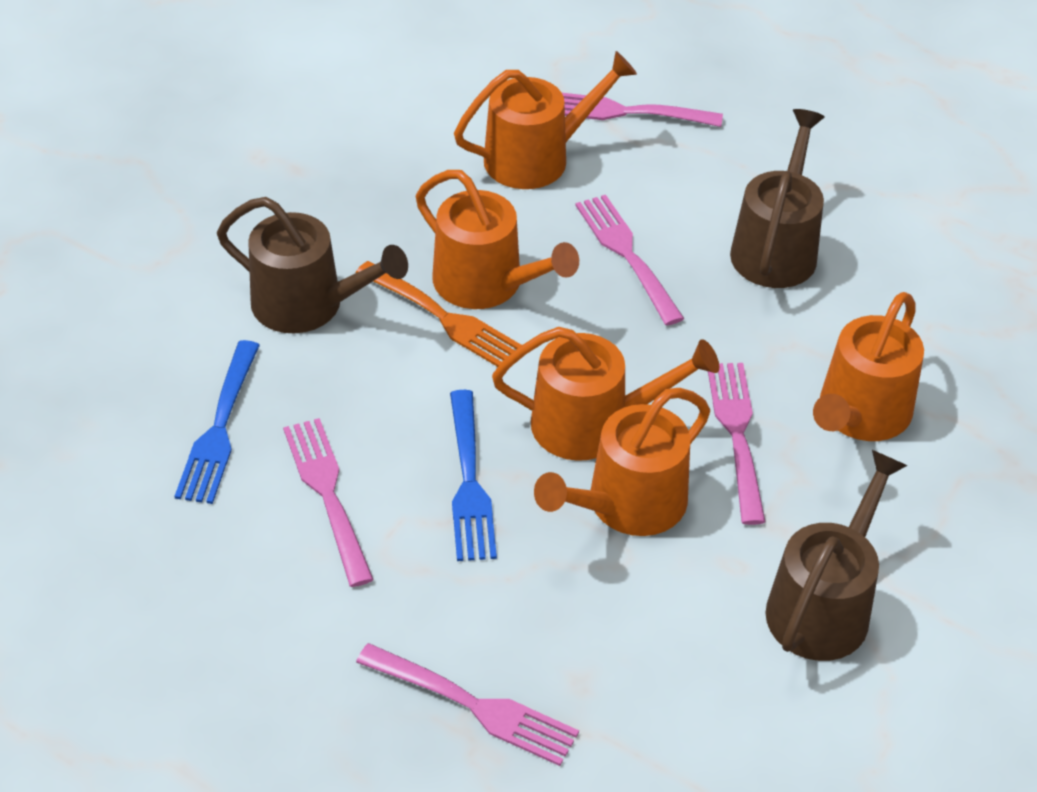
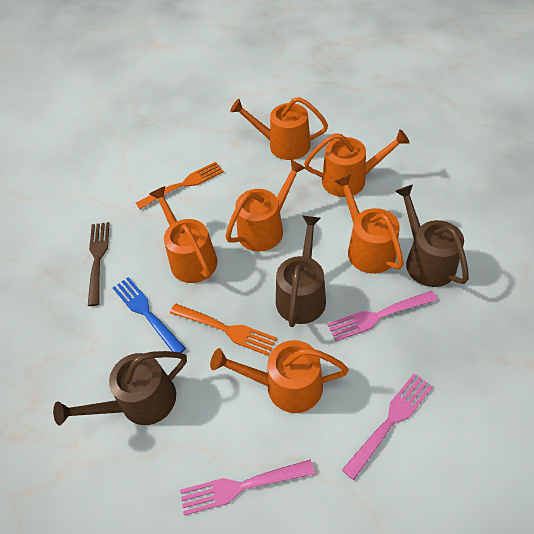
blue fork: [174,340,260,504] [450,390,497,561] = 2 -> [113,277,186,353] = 1
brown fork: none = 0 -> [88,222,110,306] = 1
orange fork: [356,261,522,367] = 1 -> [136,162,224,209] [170,304,277,356] = 2
orange watering can: [416,170,579,309] [454,51,637,189] [492,327,719,461] [534,388,710,536] [813,292,924,441] = 5 -> [150,186,218,283] [210,340,349,413] [225,160,305,252] [230,97,328,160] [304,129,410,197] [334,174,404,274] = 6
pink fork: [283,418,374,587] [356,643,579,766] [562,93,723,127] [575,195,684,326] [708,363,766,525] = 5 -> [180,459,315,516] [327,291,438,341] [342,373,433,480] = 3

